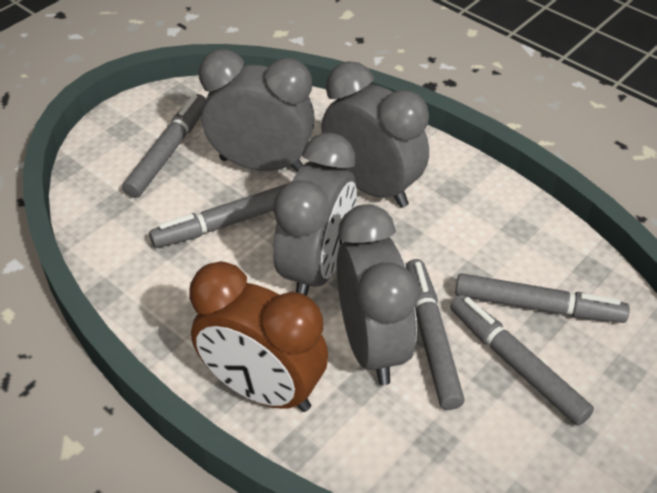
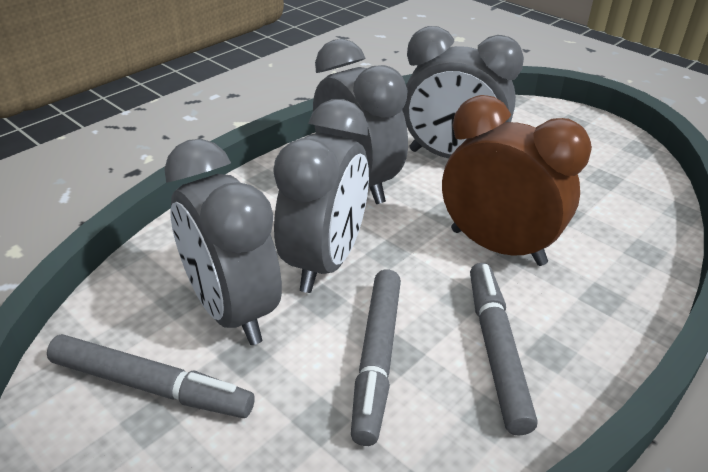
grey marker: [122,94,206,198] [149,184,286,248] [406,259,464,410] [450,294,594,426] [455,273,630,323] = 5 -> [47,334,255,418] [351,269,401,446] [470,263,537,436] = 3

